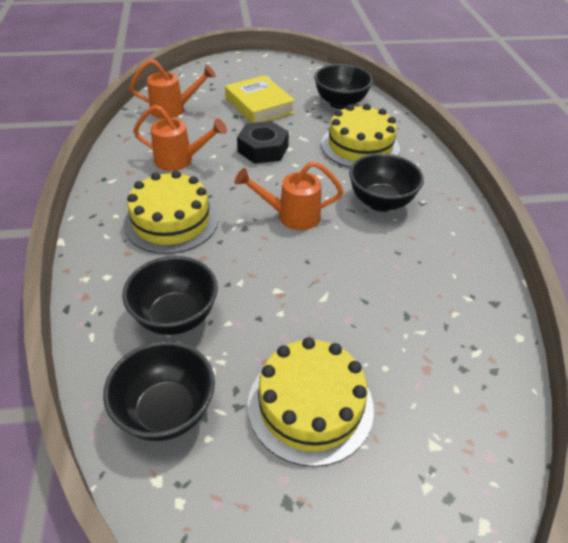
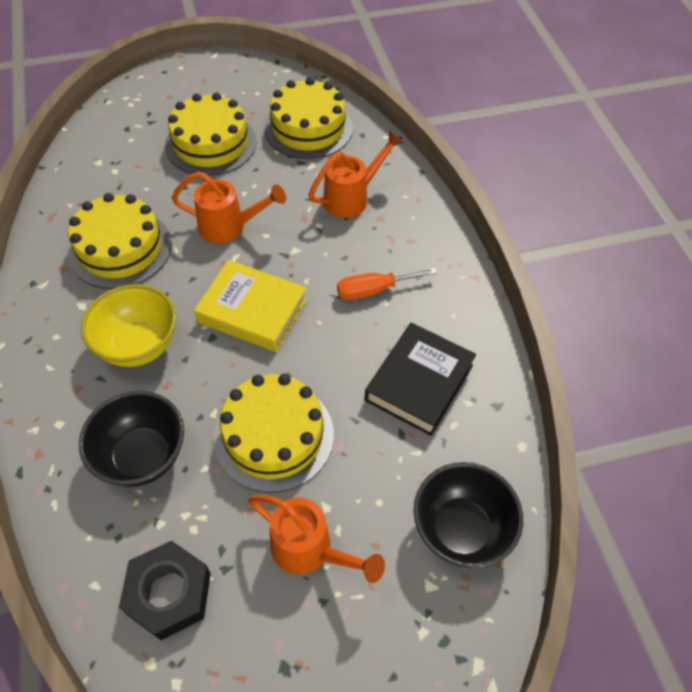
black book: none = 0 -> [364,323,476,436] = 1
black bowl: [103,341,215,441] [122,256,218,335] [314,64,373,109] [349,153,424,212] = 4 -> [79,391,184,487] [413,462,523,569] = 2
orange screwdriver: none = 0 -> [337,268,437,300] = 1
yellow bowl: none = 0 -> [81,284,176,367] = 1
yellow cake: [124,171,218,254] [248,337,374,467] [321,104,400,168] = 3 -> [68,193,172,289] [165,93,256,176] [213,374,334,493] [264,77,353,159] = 4

